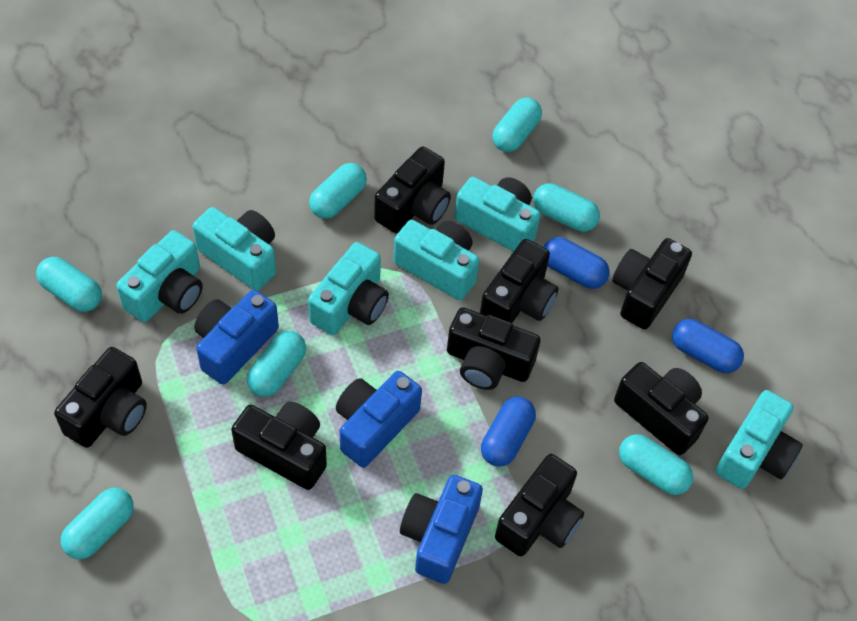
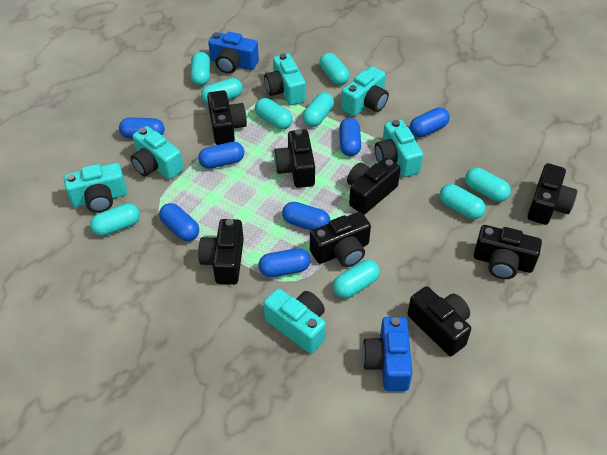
blue camera: [194,290,279,385] [336,371,422,468] [400,475,483,584] = 3 -> [208,32,259,74] [362,317,412,391] = 2
blue capsule: [481,397,536,467] [543,237,610,289] [672,319,744,373] = 3 -> [119,118,164,138] [159,203,199,241] [198,142,244,169] [259,248,311,277] [282,202,330,231] [339,118,361,156] [410,107,450,137] = 7
turquoise capsule: [36,257,102,312] [61,488,134,559] [247,331,306,397] [309,163,367,219] [492,97,542,152] [533,183,600,232] [619,434,693,495] = 7 -> [90,203,140,236] [190,52,210,86] [201,78,243,104] [255,98,292,129] [303,92,334,127] [319,53,350,85] [333,260,380,298] [440,184,486,219] [465,167,511,202] = 9

